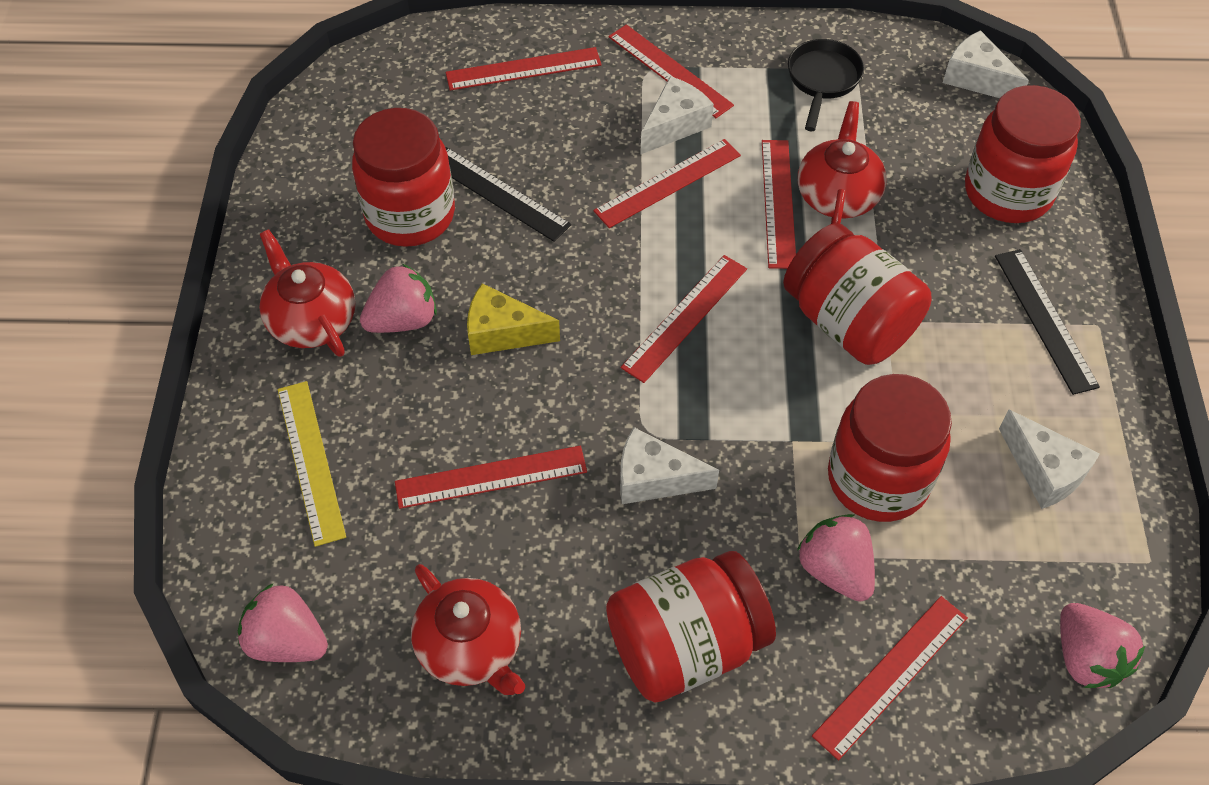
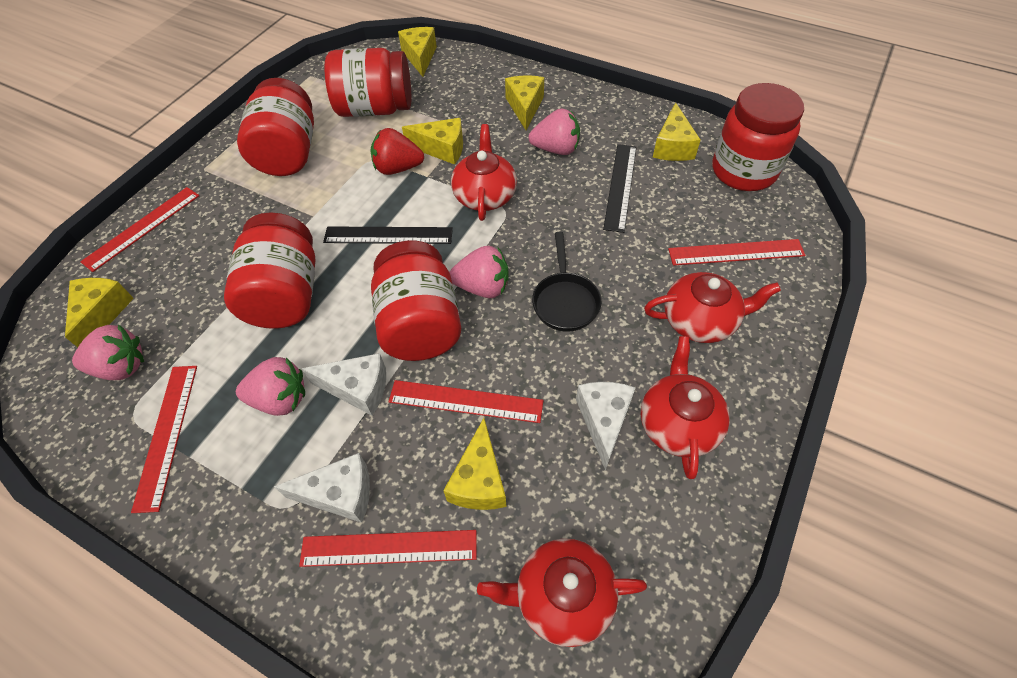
red ruler: [395,446,587,509] [446,47,602,91] [593,139,741,228] [608,24,734,118] [621,255,747,383] [762,140,796,269] [812,596,968,760] = 7 -> [80,187,199,272] [131,366,197,513] [299,530,477,567] [389,380,544,423] [668,239,805,266] = 5
red strawberry: none = 0 -> [371,128,424,175] = 1
red teapot: [259,229,355,357] [411,564,525,695] [798,101,887,224] = 3 -> [451,124,517,221] [477,538,647,647] [641,336,730,479] [644,272,781,343] = 4
white cheese: [620,427,719,504] [640,76,714,155] [943,30,1029,98] [999,409,1100,509] = 4 -> [274,453,370,523] [302,353,386,416] [576,382,636,471] = 3
yellow cheese: [467,283,560,355] = 1 -> [65,278,134,347] [398,27,437,77] [402,118,463,165] [443,418,507,510] [505,75,544,130] [653,102,701,161] = 6
yellow ruler: [278,381,346,547] = 1 -> none = 0

